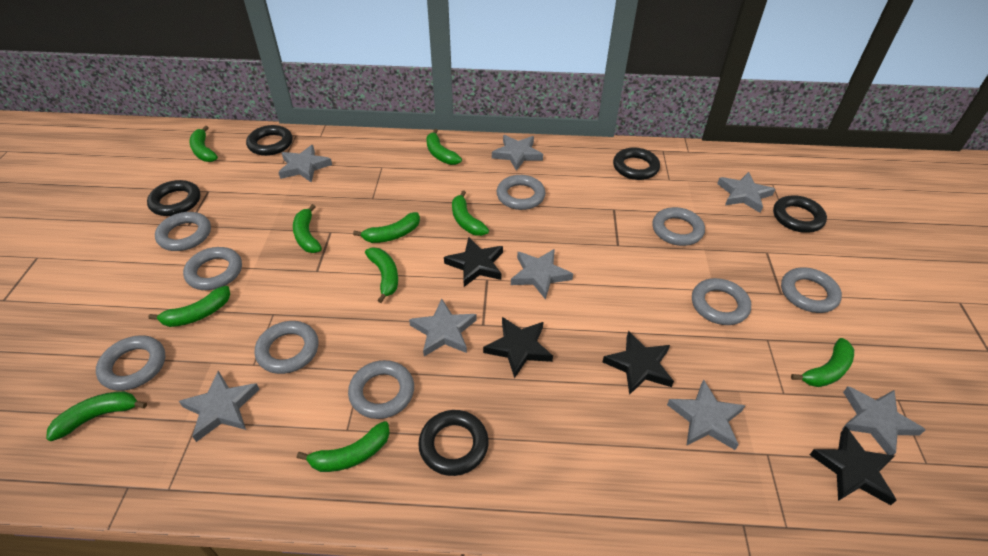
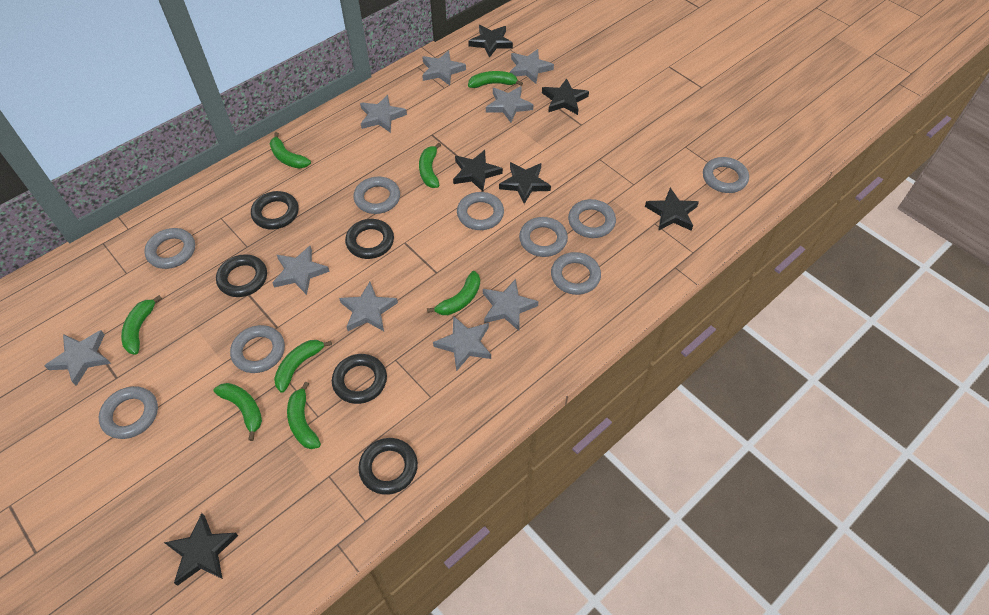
black star: [444,237,503,287] [483,317,553,378] [603,331,674,395] [809,427,897,505] = 4 -> [164,513,238,586] [453,150,503,192] [468,25,513,58] [499,162,551,204] [542,78,589,115] [645,188,699,231] = 6
green banana: [46,391,147,441] [148,286,230,327] [189,126,218,162] [293,204,322,253] [297,421,390,472] [353,212,420,243] [365,247,398,303] [426,129,462,165] [452,190,489,236] [791,338,854,387] = 10 -> [121,295,162,355] [213,383,262,441] [270,132,311,169] [274,340,332,393] [287,381,321,449] [419,143,441,188] [427,271,480,315] [468,71,523,88] = 8
grey star: [179,371,260,442] [278,145,332,183] [409,299,477,356] [492,135,543,171] [511,249,573,300] [667,379,746,450] [717,172,775,213] [842,386,926,455] = 8 -> [44,330,111,386] [272,246,330,295] [339,282,398,331] [360,95,407,133] [422,50,466,85] [433,316,491,371] [483,279,539,331] [486,86,533,123] [510,49,554,84] = 9

